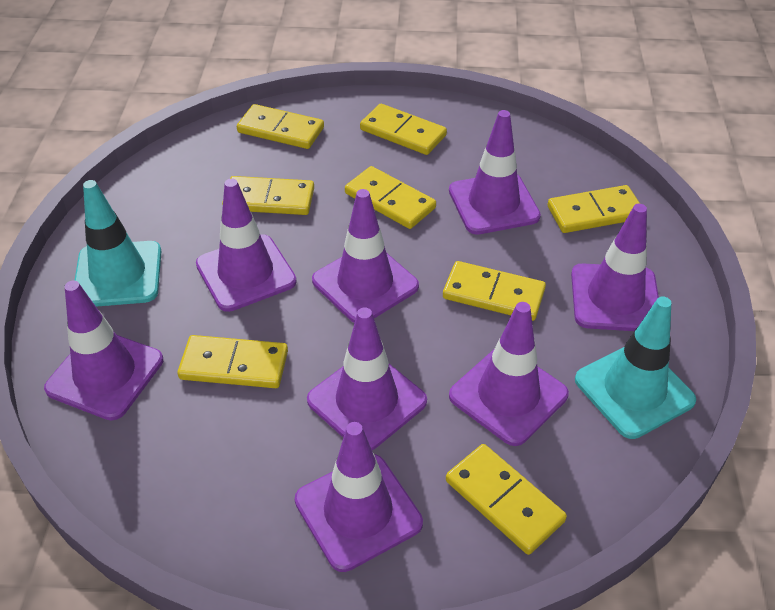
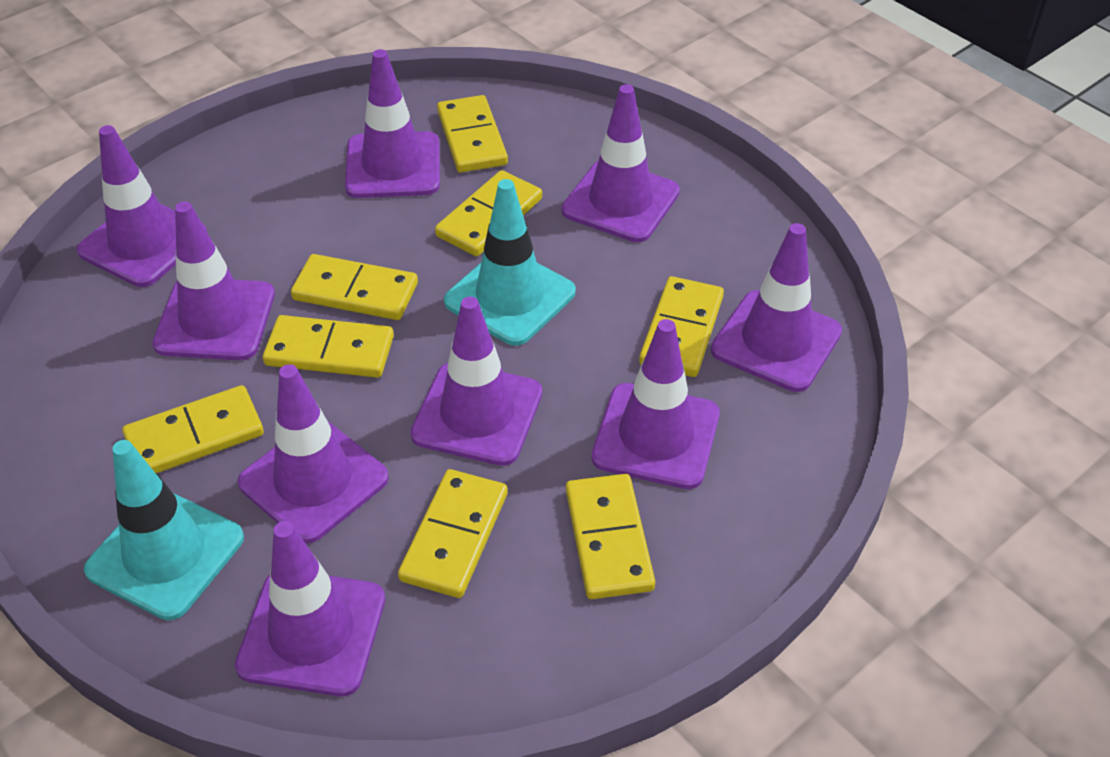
purple traffic cone: [44,281,163,420] [196,179,297,312] [295,422,423,572] [307,307,427,450] [312,189,419,323] [449,110,541,235] [449,302,569,446] [571,204,659,331] = 8 -> [77,125,208,287] [152,202,275,360] [235,521,385,696] [238,364,389,543] [345,49,440,198] [410,297,542,466] [562,84,680,242] [592,319,720,489] [711,223,842,392] = 9

